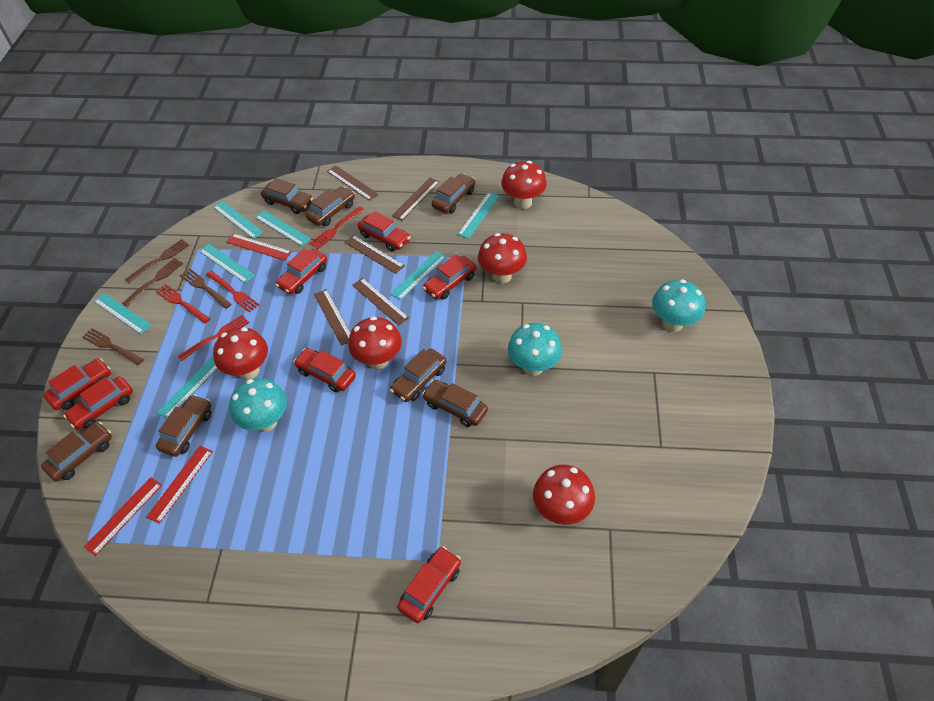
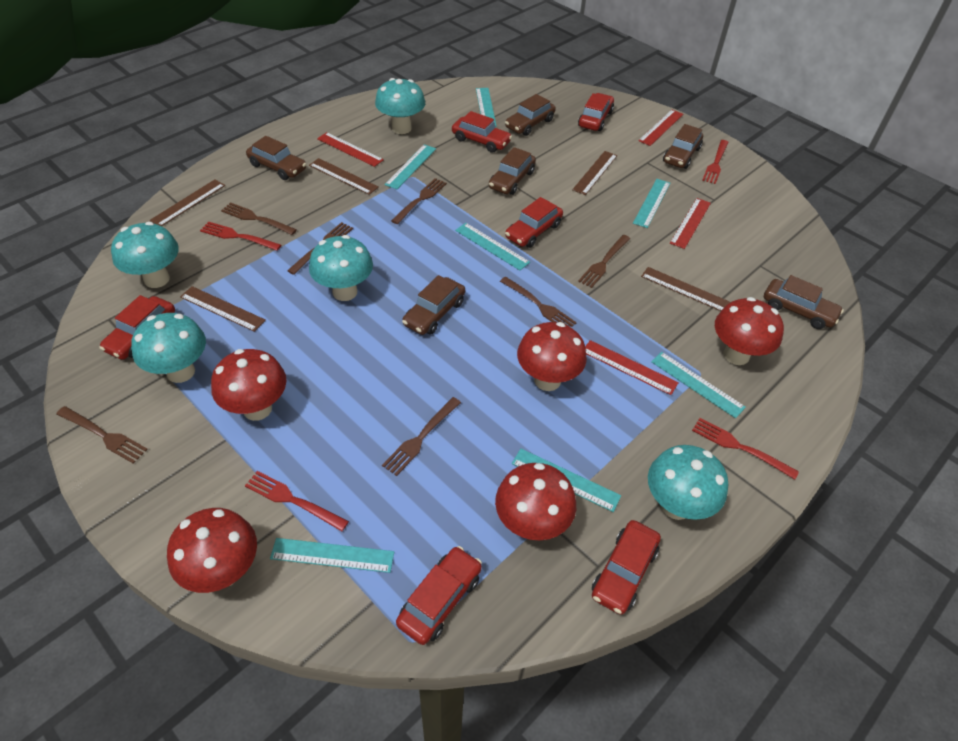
brown car: [41,421,112,482] [156,394,211,457] [261,178,313,214] [306,186,355,226] [390,348,447,402] [422,380,488,427] [432,173,475,213] = 7 -> [246,136,306,180] [402,275,465,335] [489,147,536,195] [505,94,556,136] [663,124,703,169] [764,275,844,329] = 6
brown fork: [82,328,144,365] [122,258,183,307] [126,239,189,283] [180,268,231,309] = 4 -> [56,406,148,464] [221,202,297,235] [287,222,353,275] [382,397,461,476] [391,178,447,224] [500,277,577,327] [578,235,630,288] = 7
red car: [43,358,111,410] [63,376,133,430] [275,248,327,294] [294,348,356,392] [357,211,410,251] [397,546,461,623] [423,254,476,300] = 7 -> [99,295,175,360] [396,546,482,645] [452,111,512,153] [505,197,563,248] [578,93,614,131] [592,520,661,615] = 6
red ruler: [84,477,162,556] [146,446,213,524] [226,233,292,261] = 3 -> [317,132,384,167] [585,340,679,395] [638,110,683,146] [670,198,711,249] = 4
turquoise mushroom: [229,378,287,432] [508,323,562,376] [652,279,705,332] = 3 -> [111,222,179,288] [131,313,206,383] [309,235,373,301] [375,78,425,134] [648,445,728,520] = 5

